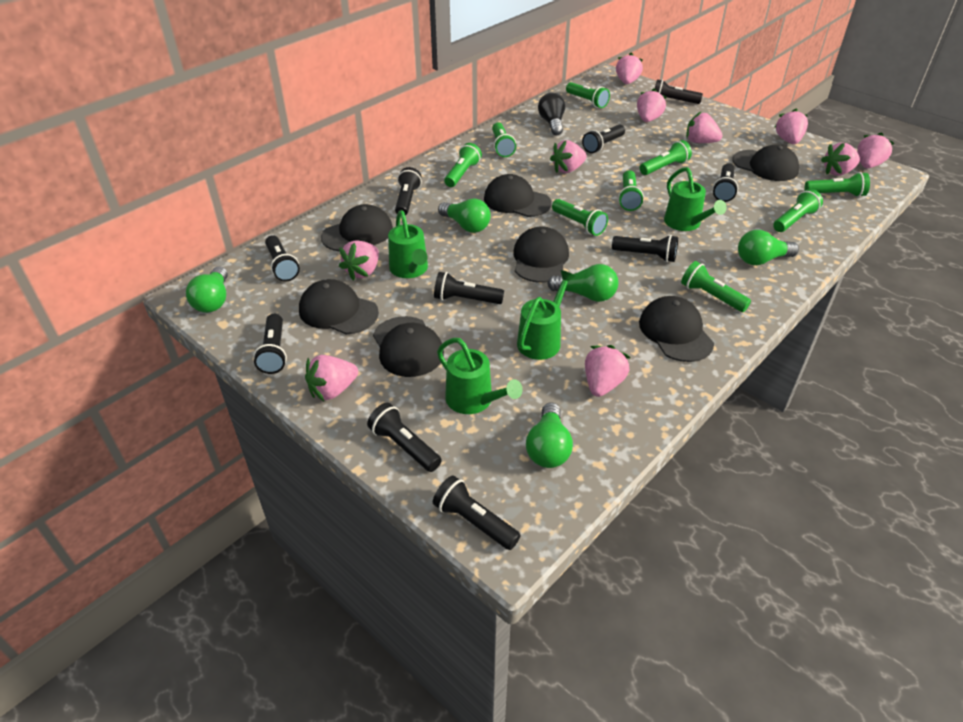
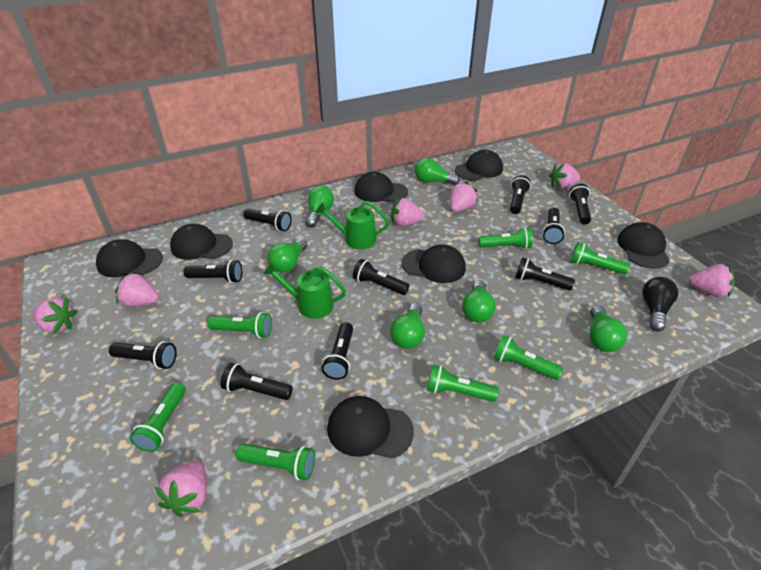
green flashlight: [444,143,482,187] [492,123,516,157] [552,199,608,236] [566,82,610,108] [618,170,644,211] [640,140,692,175] [681,261,751,312] [773,189,823,232] [805,172,870,197] = 9 -> [130,382,186,452] [208,312,272,338] [236,444,315,480] [427,365,499,402] [478,227,533,249] [494,335,563,380] [570,242,630,275] = 7
green light bulb: [186,266,228,313] [438,198,491,233] [526,402,573,468] [547,264,618,302] [738,230,799,265] = 5 -> [268,238,308,273] [305,186,334,228] [390,303,425,349] [415,158,460,185] [462,280,496,322] [589,305,627,352] = 6
green watering can: [388,210,428,278] [437,338,523,414] [517,270,576,360] [664,167,727,231] = 4 -> [263,263,346,319] [316,201,389,249] = 2
pink strawberry: [305,355,358,401] [339,240,379,280] [550,140,587,173] [585,345,631,397] [616,52,643,84] [637,88,667,122] [686,112,723,143] [775,108,808,144] [821,143,860,176] [857,132,894,168] = 10 -> [33,297,78,334] [115,272,159,307] [155,460,207,517] [391,198,424,226] [450,182,478,212] [549,163,580,189] [689,264,735,297] = 7

